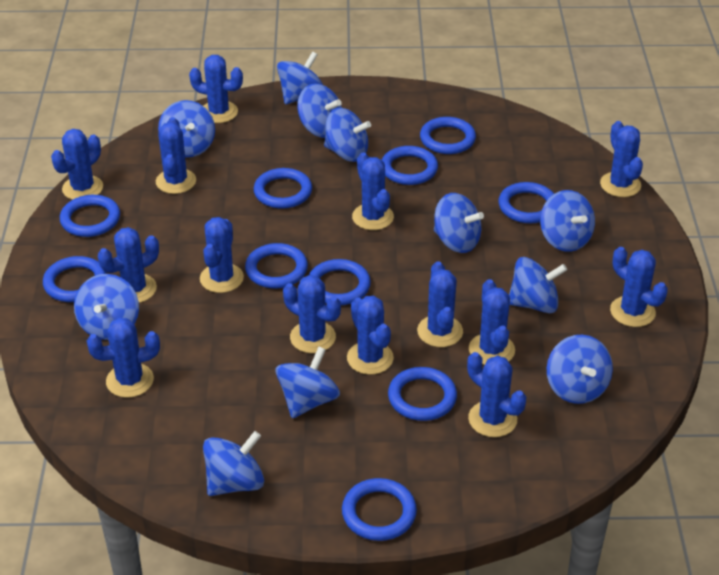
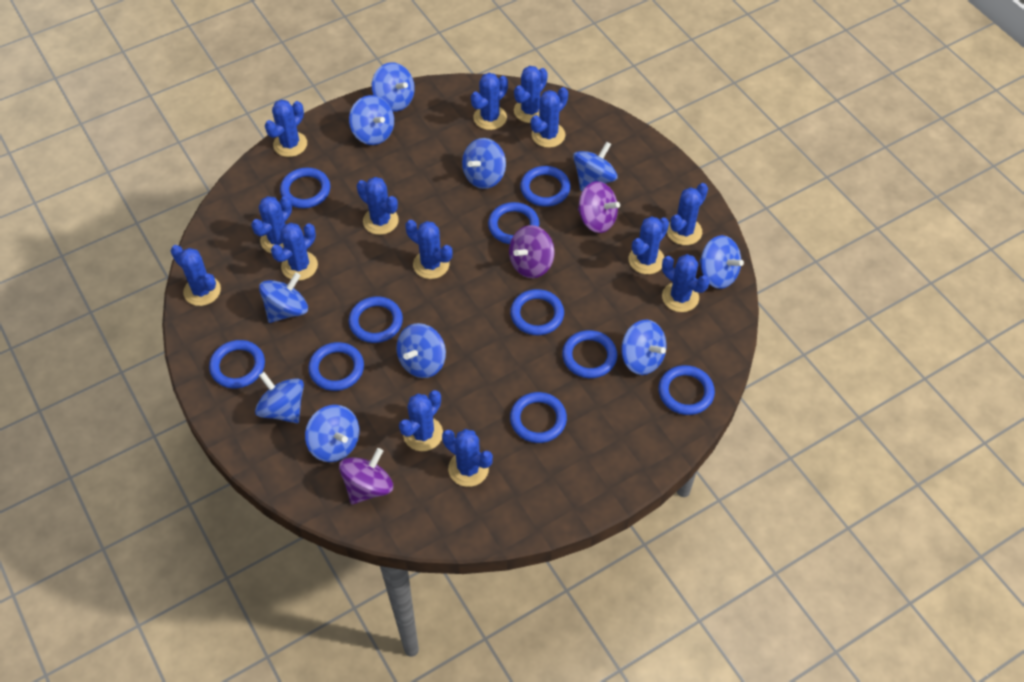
blue spinning top: [74,274,139,340] [158,100,215,157] [203,431,264,496] [275,347,340,418] [277,51,323,104] [297,84,342,138] [324,108,371,162] [434,193,484,253] [509,257,567,313] [540,190,595,252] [547,335,613,404] = 11 -> [255,372,304,423] [259,272,308,323] [305,405,359,462] [349,95,394,145] [372,62,415,111] [396,323,446,378] [462,138,506,189] [573,142,618,191] [621,319,666,375] [700,235,744,289] = 10
purple spinning top: none = 0 -> [339,448,393,504] [509,225,555,278] [578,181,620,233] = 3

